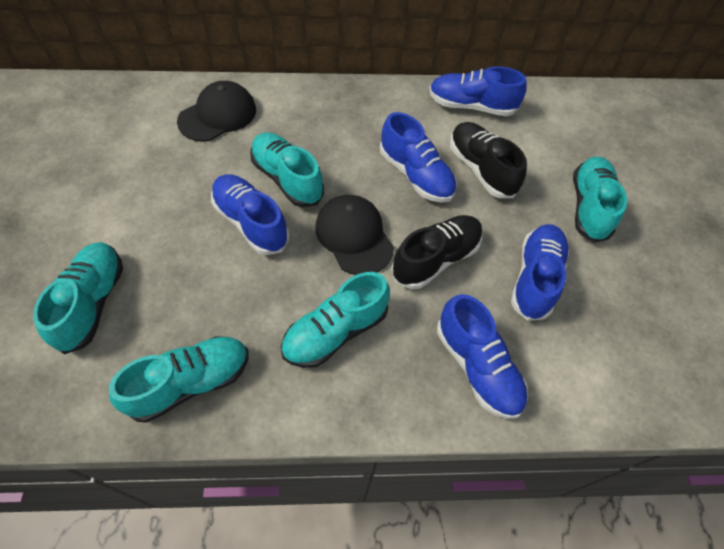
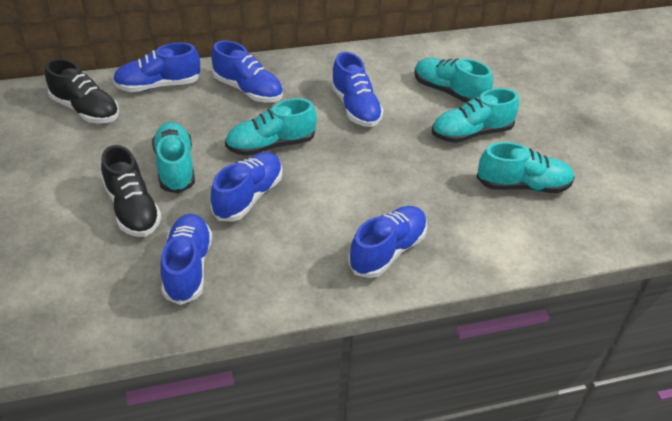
black cap: [177,81,256,142] [315,195,394,275] = 2 -> none = 0
blue shoe: [211,174,289,255] [380,112,457,203] [429,66,527,116] [437,294,528,419] [511,224,570,321] = 5 -> [113,42,201,92] [160,214,212,305] [211,152,283,222] [212,40,283,102] [330,52,383,127] [348,206,427,278] = 6

